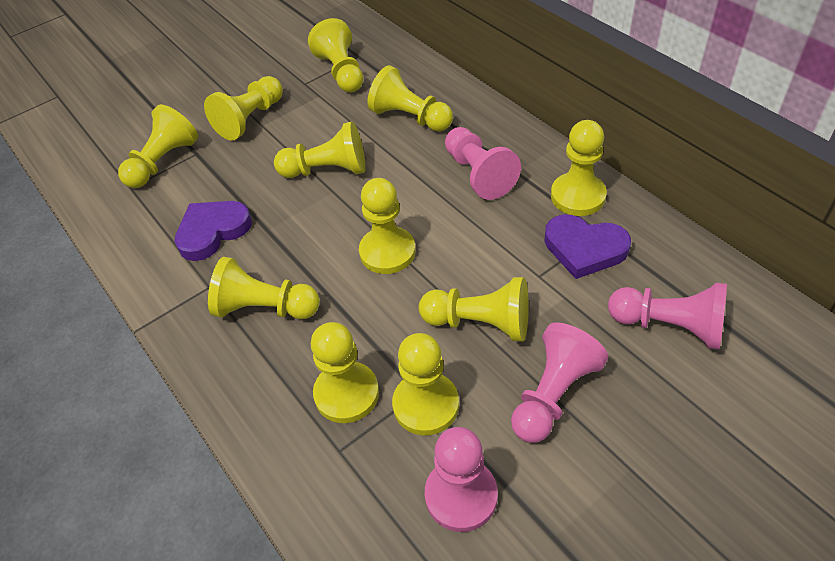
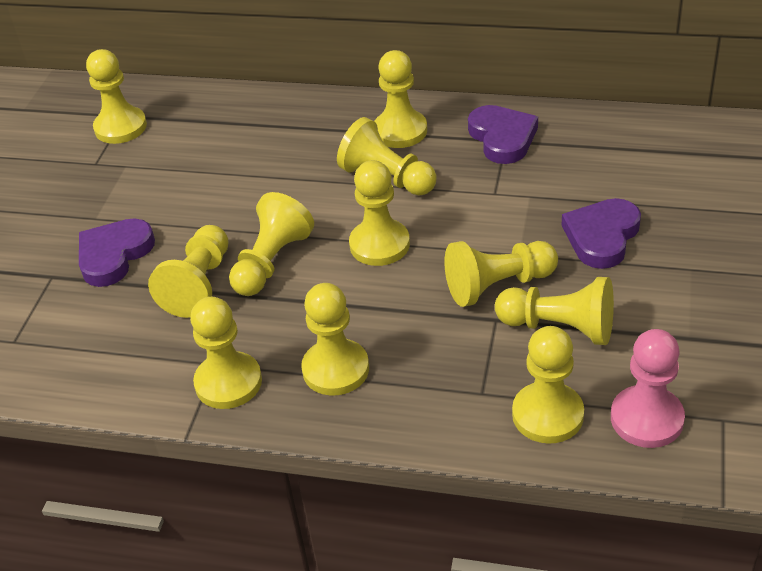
pink pawn: [425,427,498,532] [445,127,521,200] [511,323,608,443] [608,283,727,350] = 4 -> [611,329,685,448] = 1
purple heart: [174,201,252,261] [544,214,631,279] = 2 -> [79,218,155,287] [468,105,538,164] [561,198,641,269] = 3

